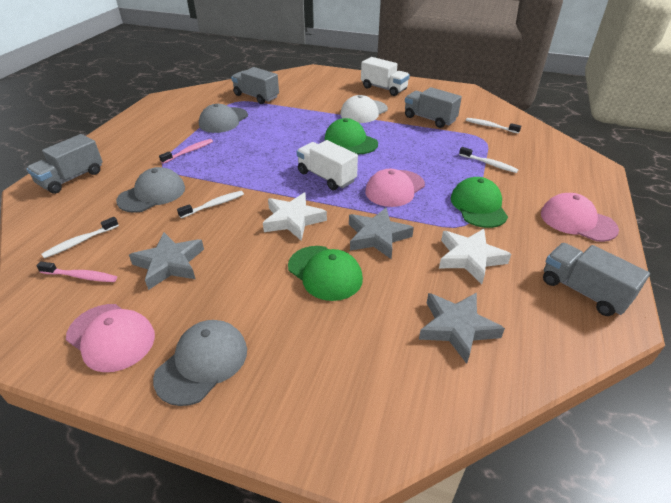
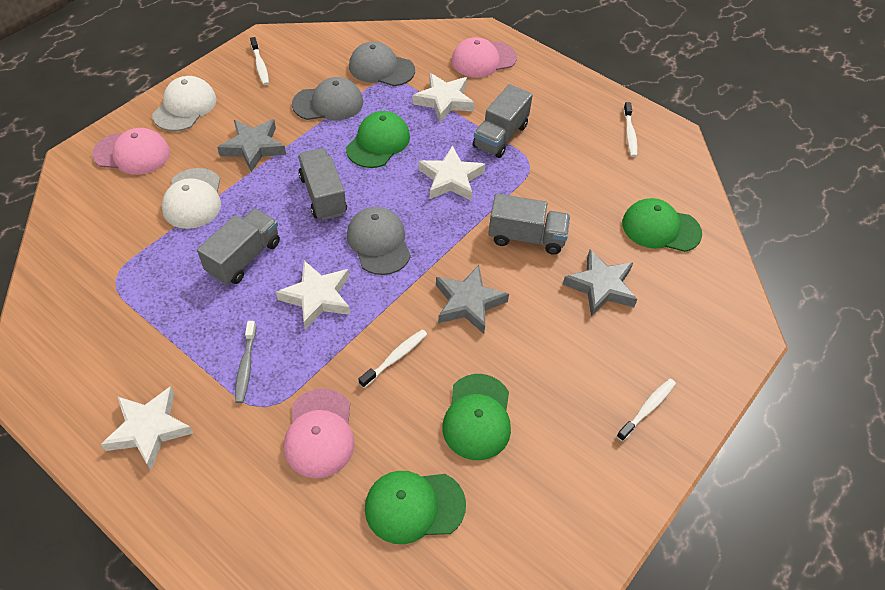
green cap: [288,246,363,301] [325,118,378,154] [451,177,508,228] = 3 -> [346,111,410,168] [365,471,466,544] [442,374,511,460] [622,198,702,252] = 4
grey toothbrush: none = 0 -> [235,321,256,403] = 1
pink toothbrush: [36,262,117,282] [159,139,213,164] = 2 -> none = 0
white cap: [340,95,388,123] = 1 -> [152,76,217,131] [162,168,221,229] = 2
white star: [263,192,327,241] [439,229,511,284] = 2 -> [101,386,193,470] [276,261,350,330] [413,73,474,123] [418,145,485,201] = 4
white truck: [297,140,358,190] [361,57,410,96] = 2 -> none = 0

